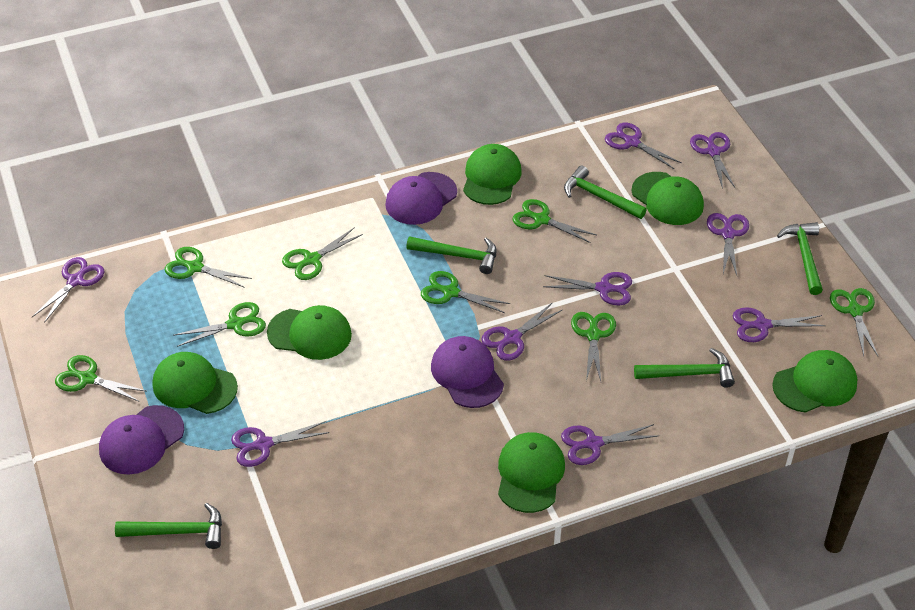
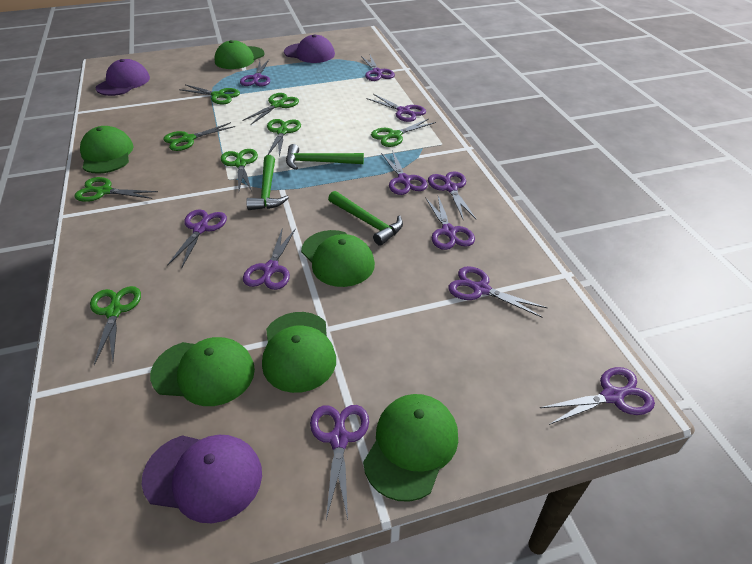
green hammer: [115,503,222,549] [406,236,496,274] [564,165,647,219] [634,348,735,388] [777,222,823,295] = 5 -> [246,155,289,210] [286,144,364,170] [328,191,403,246] = 3
purple scissors: [32,257,105,323] [231,421,330,467] [482,302,562,361] [543,272,632,305] [561,424,658,465] [605,123,682,169] [690,132,736,189] [707,213,749,275] [733,307,826,342] = 9 -> [167,209,227,269] [240,60,270,86] [243,228,296,290] [310,405,369,520] [361,55,395,81] [367,94,426,122] [381,150,428,195] [425,196,475,250] [428,171,476,221] [448,266,548,318] [540,367,655,425] = 11

